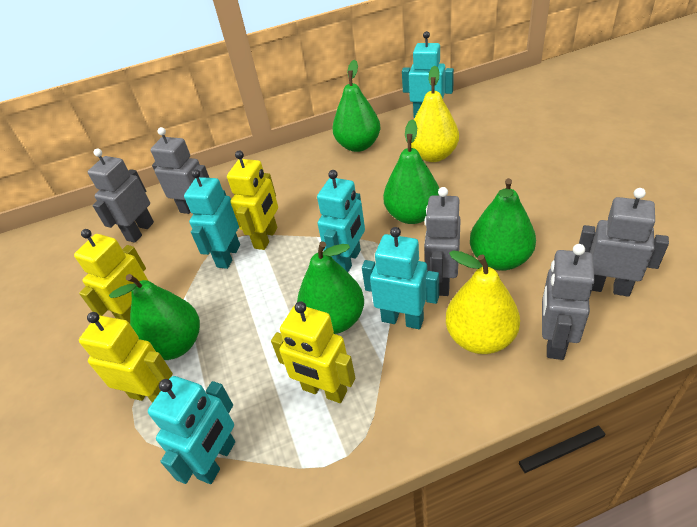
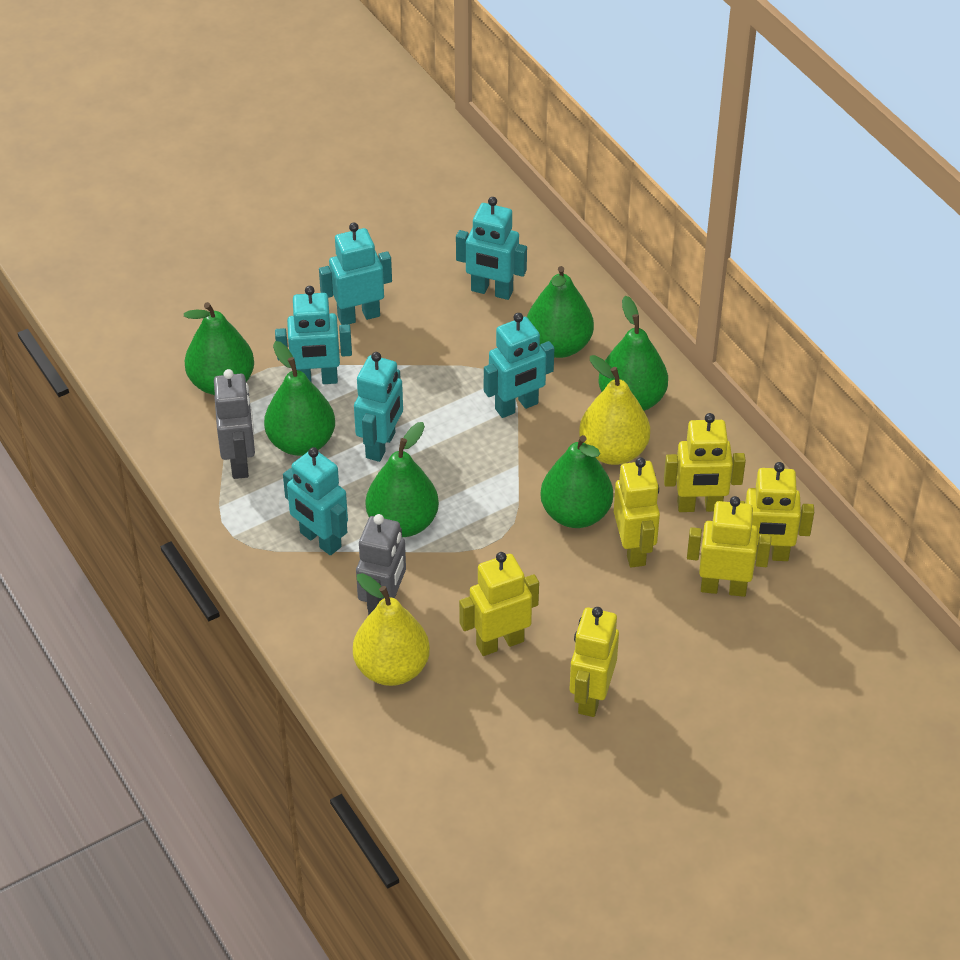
green pear: [109,274,200,360] [297,241,364,334] [332,60,380,152] [383,119,439,224] [470,178,536,271] = 5 -> [184,302,254,395] [264,341,335,456] [366,422,439,537] [527,266,594,358] [540,435,613,528] [598,296,668,411] = 6
grey robot: [88,148,154,243] [150,127,209,214] [424,187,461,296] [542,244,595,360] [579,188,669,297] = 5 -> [214,369,255,479] [356,514,406,615] = 2
turquoise robot: [148,376,235,484] [184,169,240,269] [317,170,365,272] [362,227,439,329] [402,31,454,118] = 5 -> [275,286,352,384] [283,447,348,555] [319,222,392,325] [354,352,403,462] [456,197,527,300] [484,313,554,418] = 6
yellow robot: [74,229,148,323] [79,312,173,403] [227,151,278,250] [271,301,355,403] = 4 -> [459,552,539,656] [570,607,619,717] [614,457,660,568] [664,413,746,512] [687,496,771,597] [740,462,814,561] = 6

